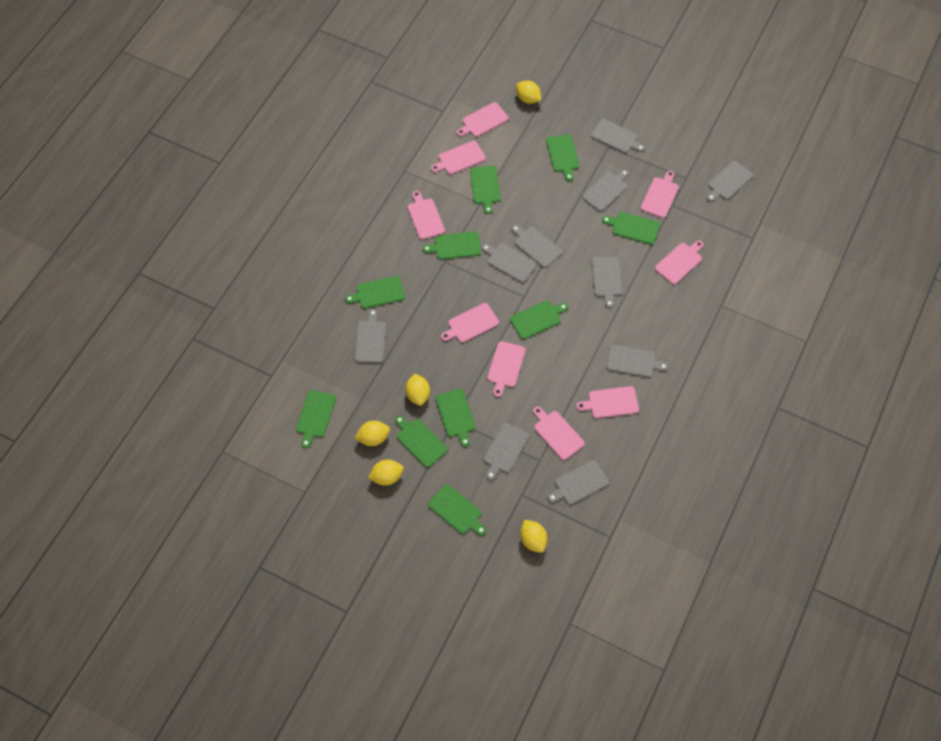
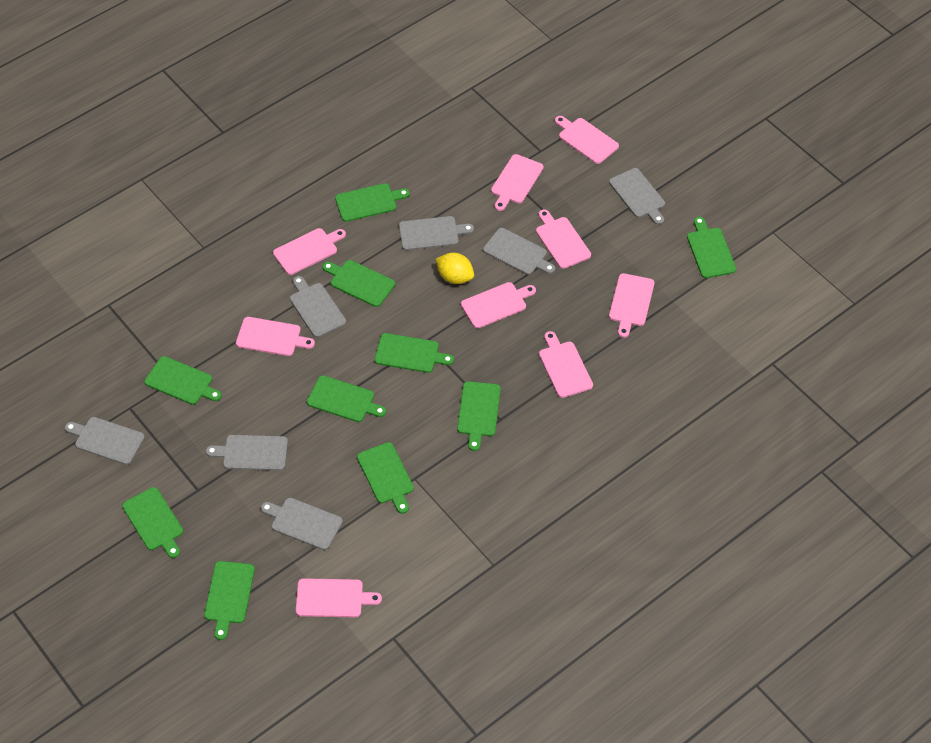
grey cutting board: [355,309,386,363] [482,243,537,283] [484,423,529,480] [511,225,563,268] [548,460,609,505] [582,169,629,212] [591,119,645,153] [591,257,623,308] [607,344,668,377] [707,161,753,202] = 10 -> [65,417,145,465] [206,435,288,471] [261,498,343,550] [290,276,346,337] [399,216,474,250] [483,228,555,275] [609,168,665,225] = 7
yellow lemon: [354,421,390,446] [368,460,404,486] [405,373,430,406] [516,80,541,104] [520,520,548,553] = 5 -> [436,253,474,284] = 1

